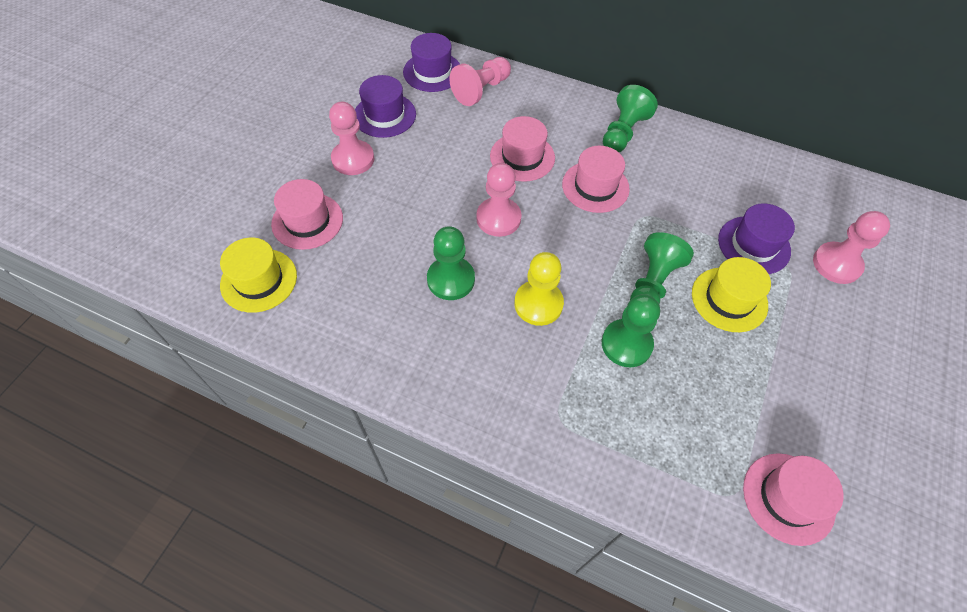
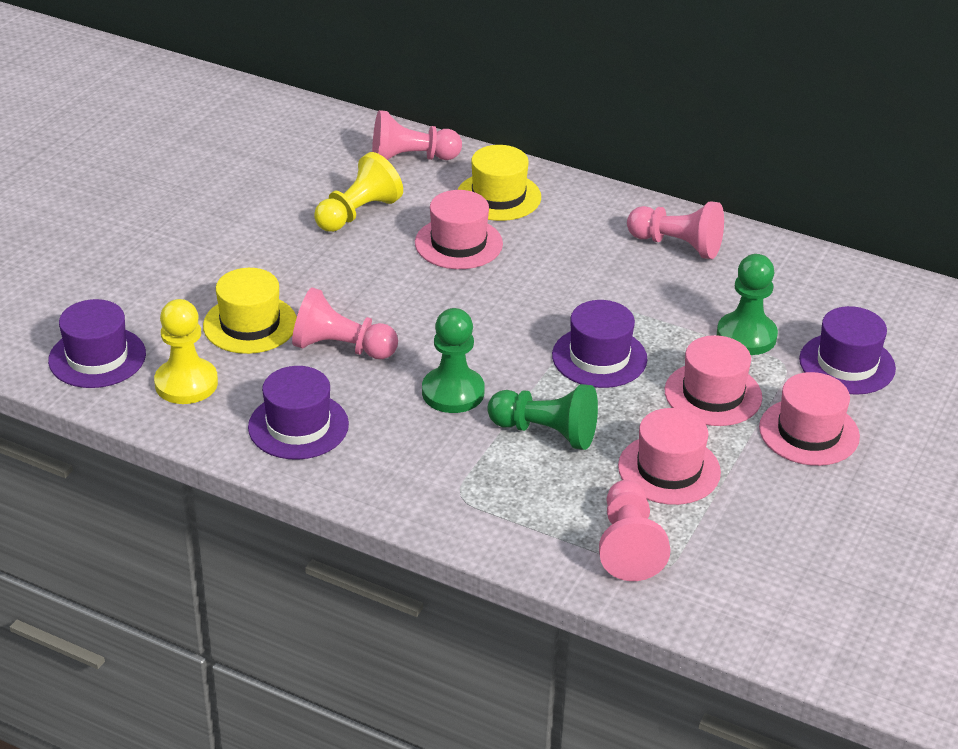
green pawn: [427,226,475,300] [602,294,660,367] [603,85,658,152] [630,232,694,304] = 4 -> [422,308,485,413] [487,384,598,450] [717,254,778,355] = 3
purple hat: [355,75,416,138] [403,33,460,92] [718,203,795,274] = 3 -> [48,299,146,388] [248,366,349,460] [552,300,647,388] [799,306,896,395] = 4
yellow pawn: [514,252,564,326] = 1 -> [154,299,218,404] [314,152,403,232] = 2

